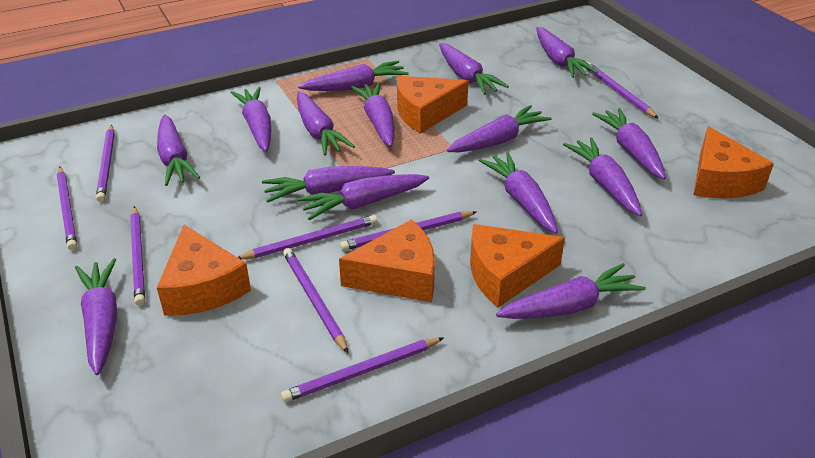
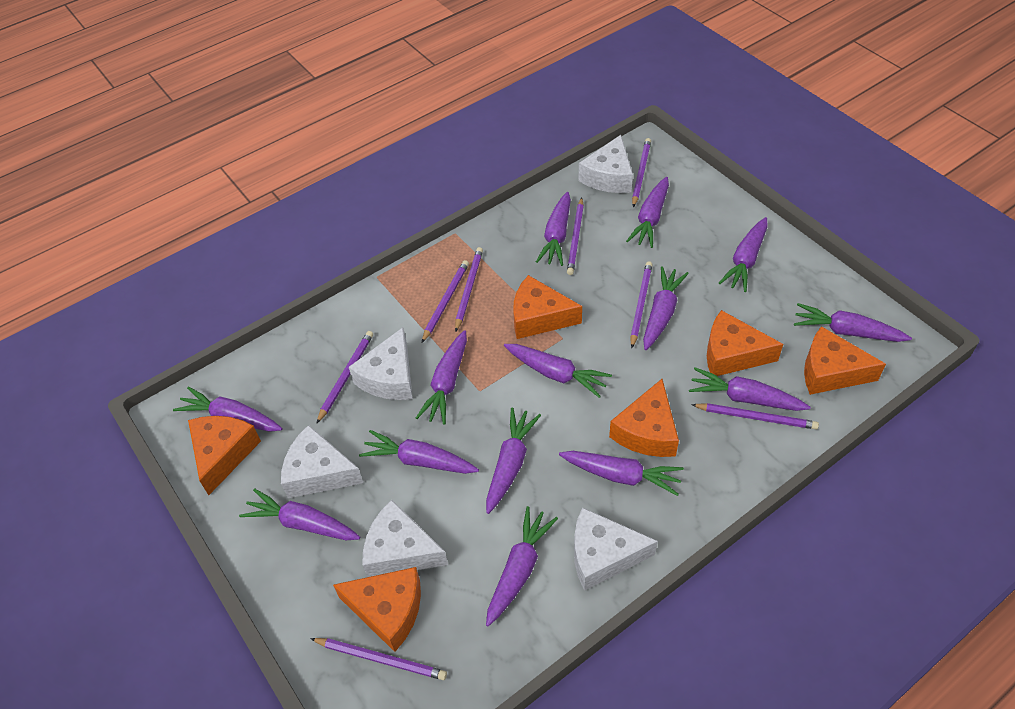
orange cheese: [157,225,251,316] [339,219,435,302] [397,76,469,134] [470,224,565,307] [693,126,774,198] = 5 -> [188,416,261,495] [333,567,421,652] [514,275,582,339] [609,379,679,457] [707,310,783,376] [804,326,886,395] = 6
purple carrot: [75,258,117,375] [157,115,200,186] [231,87,271,152] [262,166,395,203] [297,92,355,156] [298,61,409,91] [298,174,429,220] [351,82,394,147] [439,43,509,95] [447,105,552,153] [479,152,558,234] [496,263,646,319] [536,27,598,78] [563,138,642,216] [592,108,666,179] = 15 -> [173,387,282,432] [239,488,360,540] [359,430,479,474] [416,330,467,425] [486,407,541,514] [486,506,558,627] [504,344,612,398] [536,192,571,266] [559,451,684,496] [626,177,669,248] [643,266,689,350] [689,367,811,411] [719,217,768,292] [794,303,912,342] = 14
white cheese: none = 0 -> [281,425,363,499] [349,327,413,400] [362,500,448,577] [574,507,658,591] [578,135,633,193] = 5

